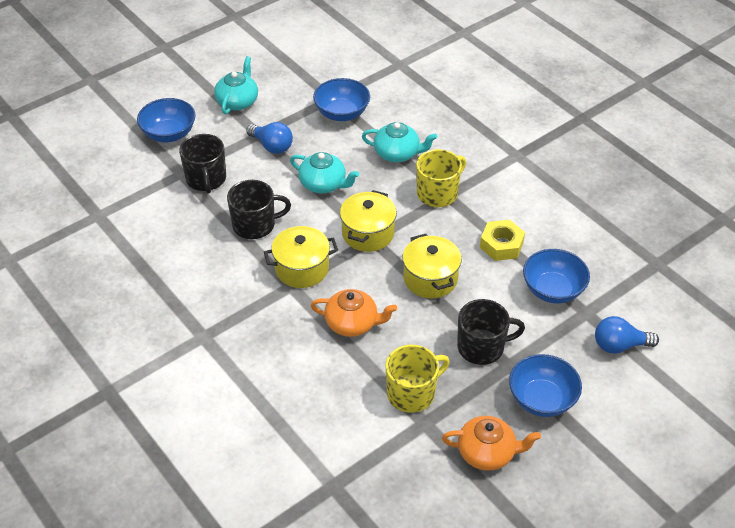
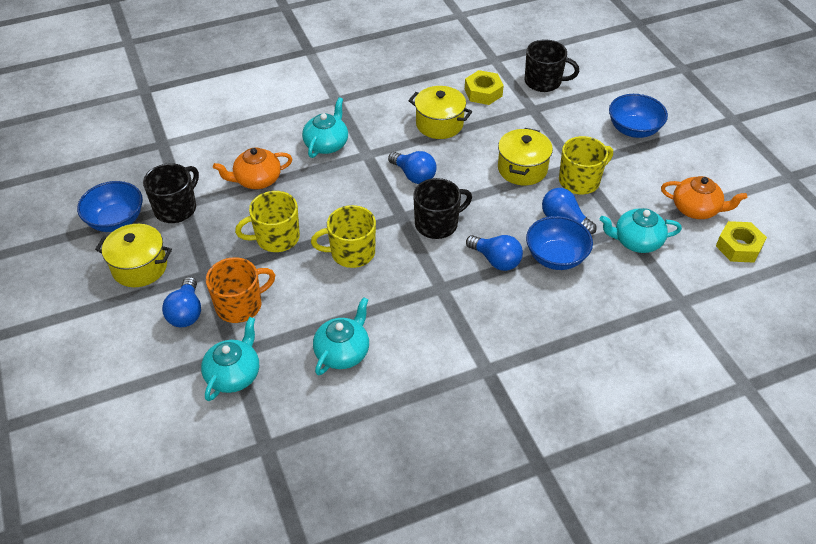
blue bowl: [137,98,196,142] [313,78,370,121] [509,354,582,417] [523,249,590,304] = 4 -> [77,181,143,232] [526,216,593,270] [609,94,668,138] = 3
blue light bulb: [246,122,293,154] [595,316,659,354] = 2 -> [162,277,201,328] [388,151,437,184] [466,235,523,271] [542,188,597,234] = 4
orange mug: none = 0 -> [206,257,275,323] = 1
turquoise teapot: [214,56,258,114] [290,152,359,193] [362,122,437,162] = 3 -> [201,317,259,401] [302,97,348,158] [313,297,369,375] [600,208,682,253] = 4
yellow mug: [386,345,450,413] [416,149,466,207] = 2 -> [235,191,300,252] [311,205,376,268] [559,136,613,194] = 3
yellow nut: [480,220,525,261] = 1 -> [465,70,504,105] [716,221,767,263] = 2

